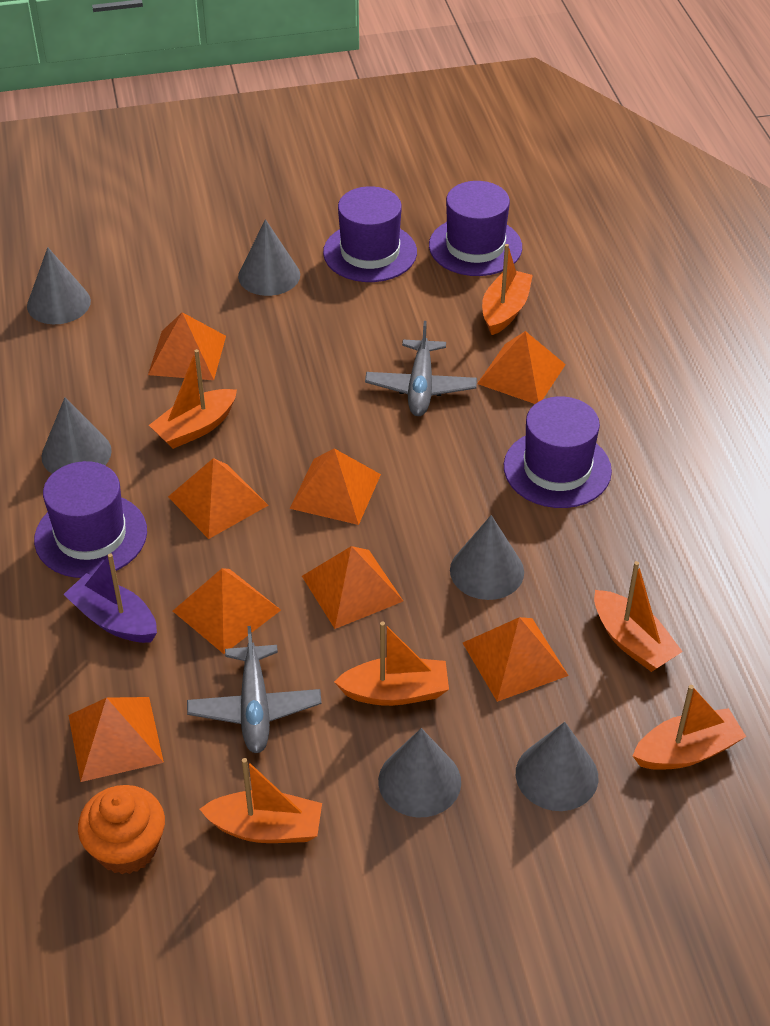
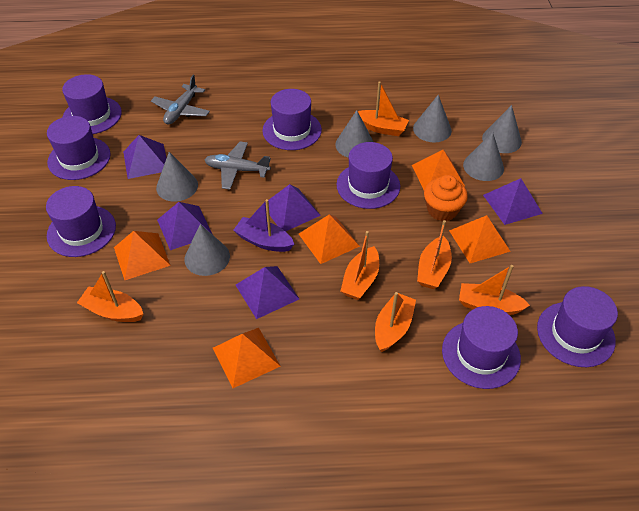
orange pyramid: [69,697,164,782] [148,312,226,380] [168,458,269,539] [173,568,281,654] [290,448,381,525] [302,546,403,629] [463,617,569,702] [477,331,566,404] = 8 -> [114,231,171,280] [213,328,281,388] [299,214,360,264] [412,150,465,190] [449,215,511,263] = 5
purple hat: [34,461,147,578] [323,186,417,282] [429,181,522,276] [504,396,612,508] = 4 -> [46,186,116,257] [47,116,111,180] [62,74,122,134] [262,89,322,150] [337,142,400,209] [442,306,521,389] [537,286,618,367] = 7
purple pyramid: none = 0 -> [123,135,166,179] [157,202,213,250] [236,266,299,319] [265,184,321,232] [483,178,543,225] = 5

